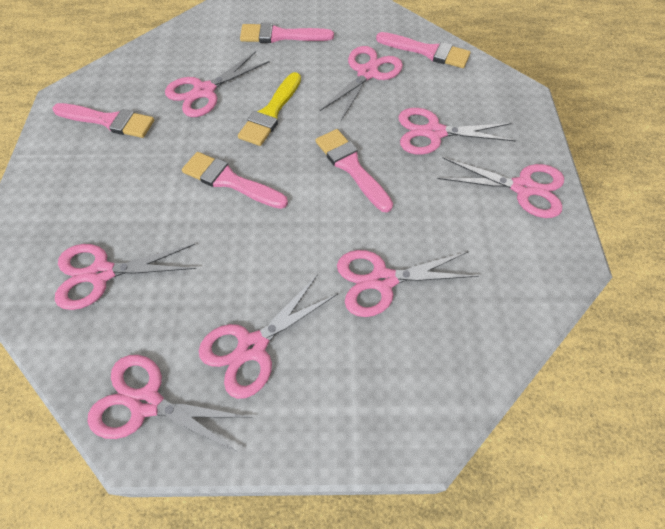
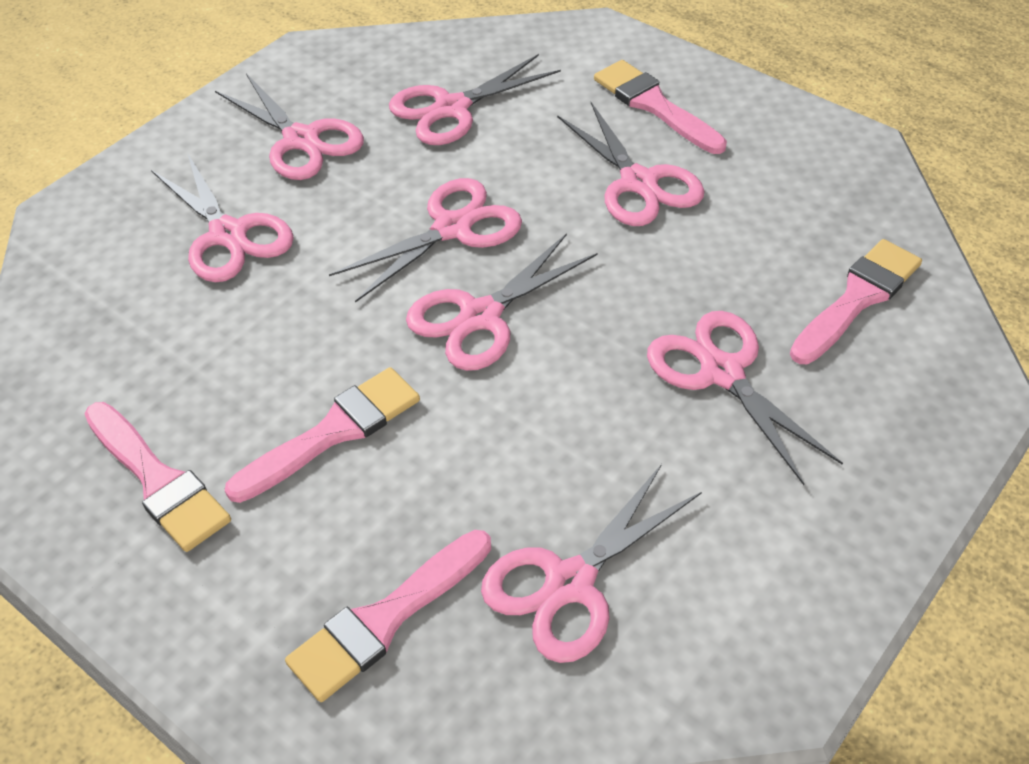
yellow brush: [238,72,301,146] = 1 -> none = 0

